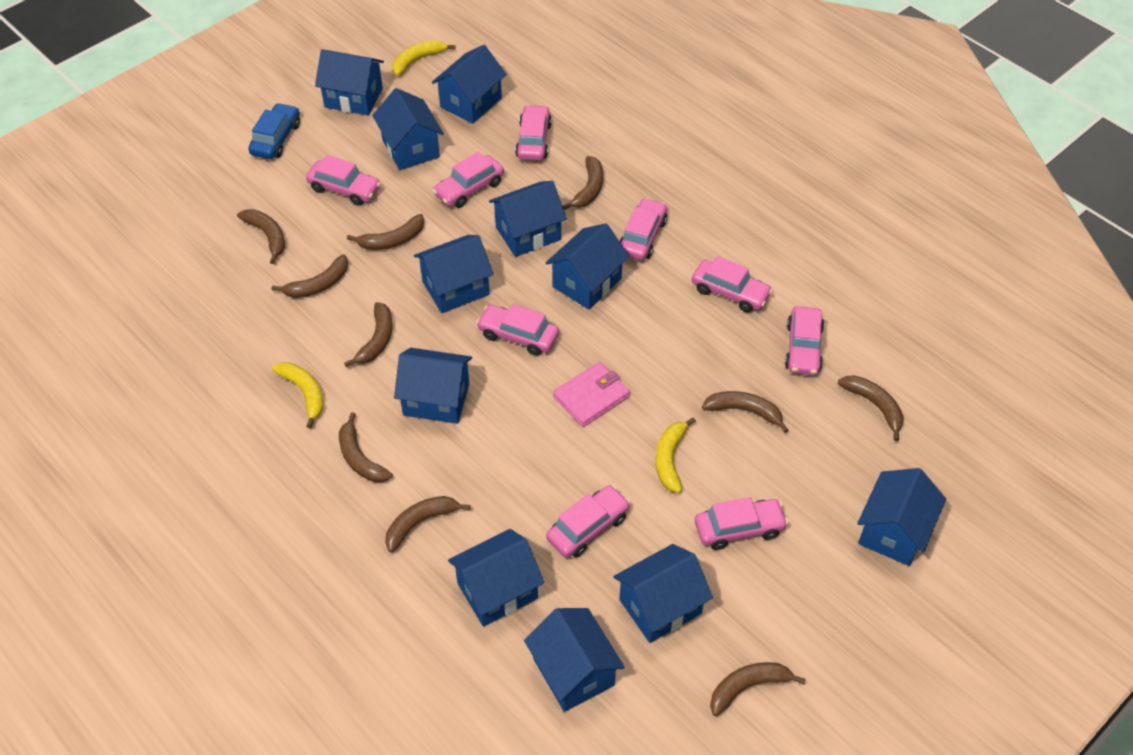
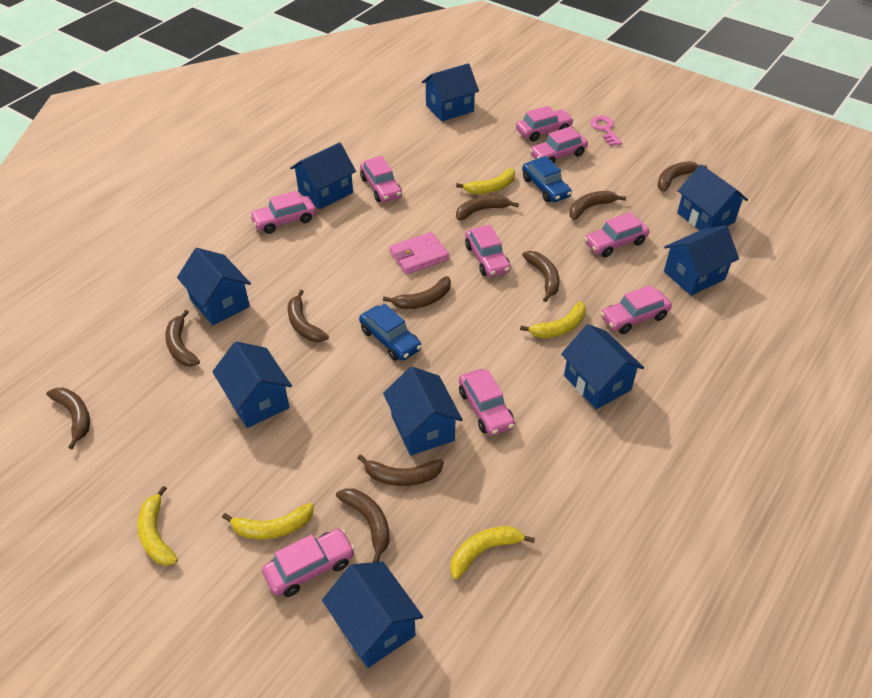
blue car: [248,103,300,159] = 1 -> [359,303,422,361] [522,156,572,202] = 2
blue house: [315,49,384,115] [372,88,444,170] [394,348,472,424] [414,235,494,313] [432,45,507,124] [448,529,544,627] [489,181,567,257] [524,608,625,712] [546,223,630,310] [614,544,713,643] [857,468,946,566] = 11 -> [177,248,251,325] [212,341,292,428] [290,142,356,209] [322,561,423,668] [383,366,463,456] [422,63,479,122] [561,324,644,409] [664,225,739,296] [677,165,748,230] = 9
pink key: none = 0 -> [590,116,622,146] = 1
yellow banana: [272,362,324,428] [393,40,456,76] [656,417,696,493] = 3 -> [137,486,178,566] [222,503,314,539] [451,526,535,579] [456,168,515,194] [520,301,586,338] = 5

